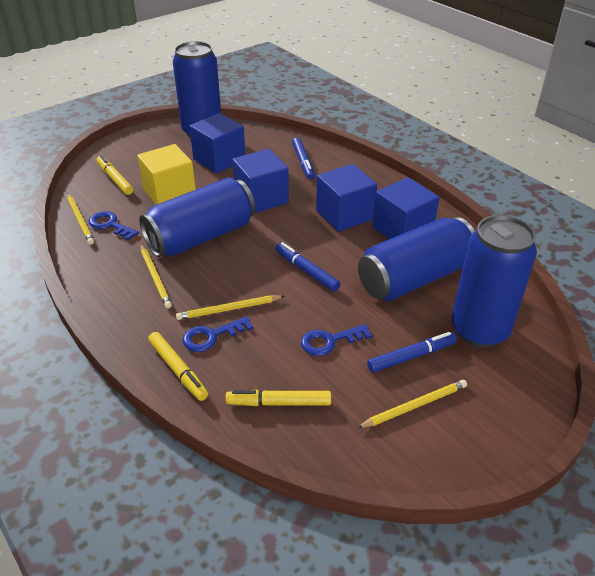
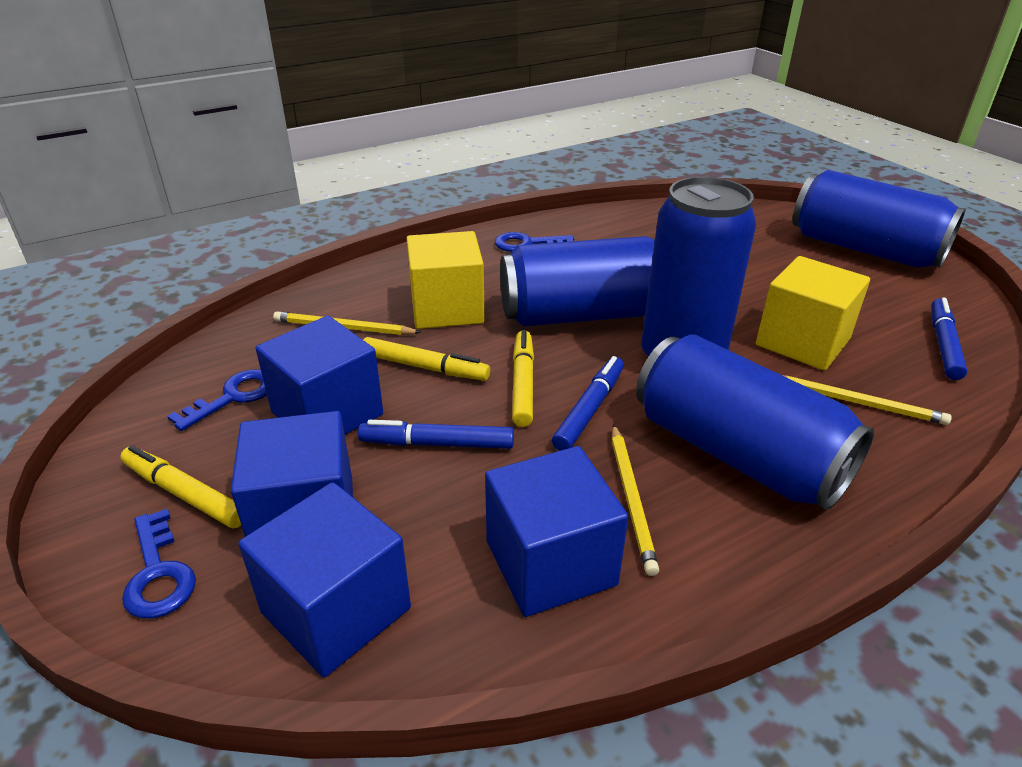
yellow cube: [137,144,196,205] = 1 -> [407,231,485,329] [756,256,870,371] = 2
yellow pencil: [67,194,94,245] [140,244,172,309] [176,295,284,320] [357,380,467,428] = 4 -> [273,311,421,335] [612,424,659,576] [782,375,952,425] = 3

